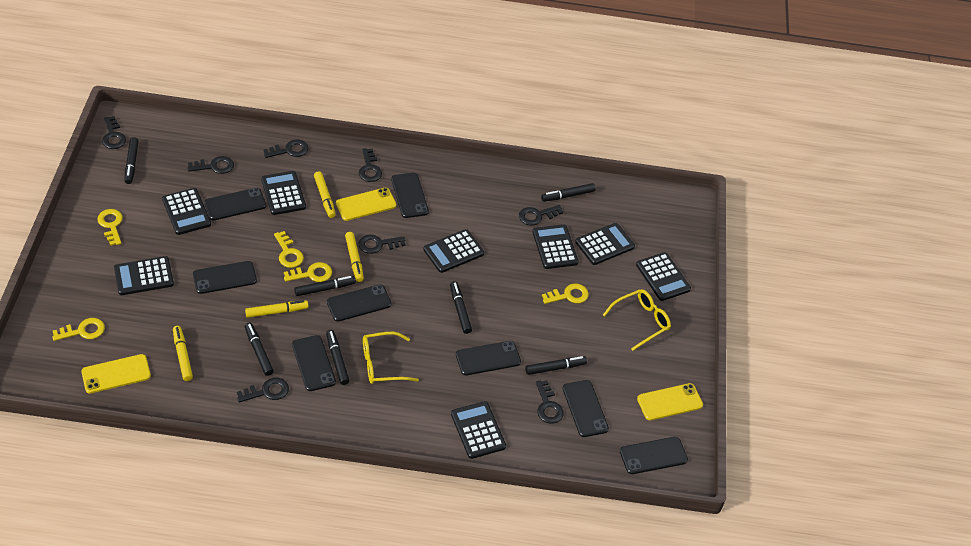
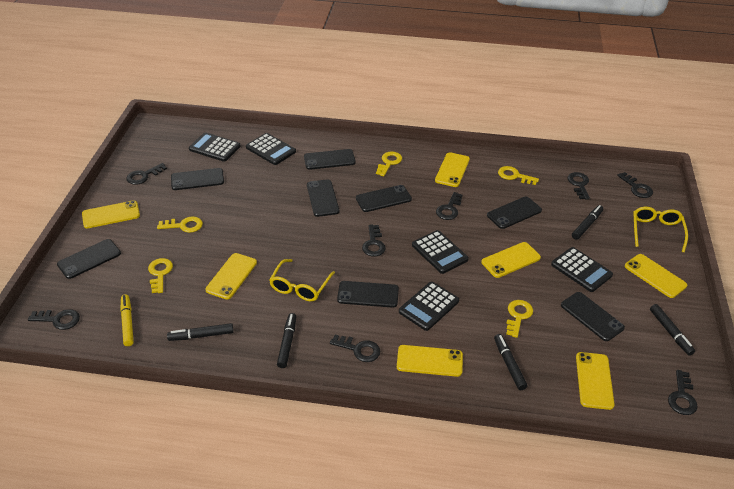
black calculator: [114,256,174,295] [162,188,211,235] [261,171,306,215] [423,229,484,273] [451,401,506,459] [532,224,579,269] [575,223,635,265] [636,252,691,301] = 8 -> [189,132,241,162] [246,133,296,165] [399,282,459,331] [412,230,469,274] [551,247,613,292] = 5
black marker: [124,137,139,184] [245,322,274,376] [294,276,356,296] [326,330,350,385] [450,281,472,334] [525,356,587,375] [541,183,596,202] = 7 -> [167,323,234,341] [277,313,296,368] [494,334,528,390] [572,205,603,240] [650,304,695,356] = 5
yellow marker: [173,326,193,381] [245,300,309,318] [314,171,336,218] [345,232,364,282] = 4 -> [120,294,134,346] = 1
yellow phone: [81,354,151,394] [336,188,397,221] [637,383,703,420] = 3 -> [82,200,140,228] [205,253,257,299] [397,345,463,377] [435,152,470,187] [481,242,541,278] [576,352,615,410] [625,254,687,298] = 7

